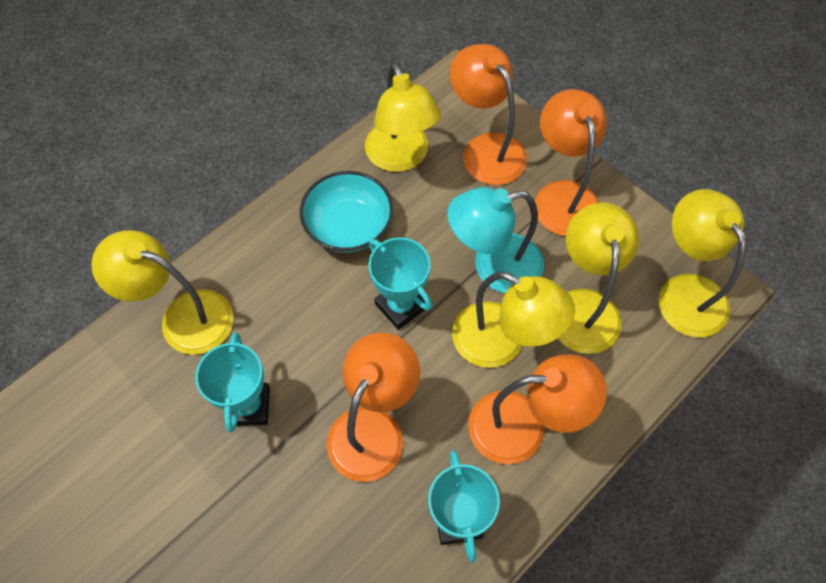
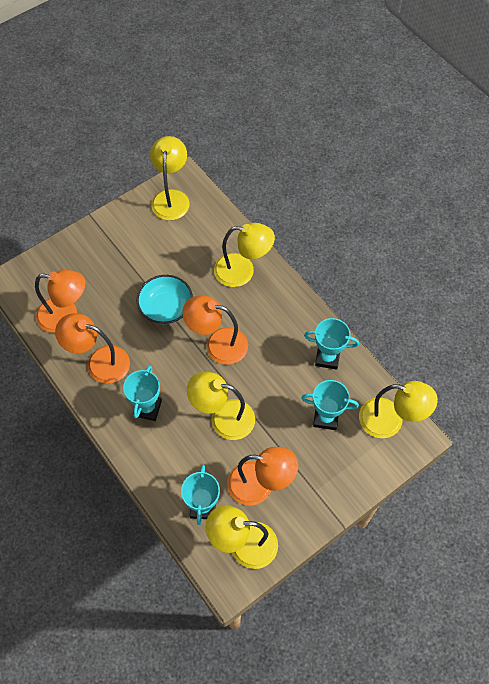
turquoise lamp: [447,187,544,293] = 1 -> none = 0
turquoise trophy: [195,333,270,432] [368,237,432,330] [428,450,500,563] = 3 -> [123,365,162,421] [181,465,220,525] [301,380,359,430] [304,318,359,370] = 4

